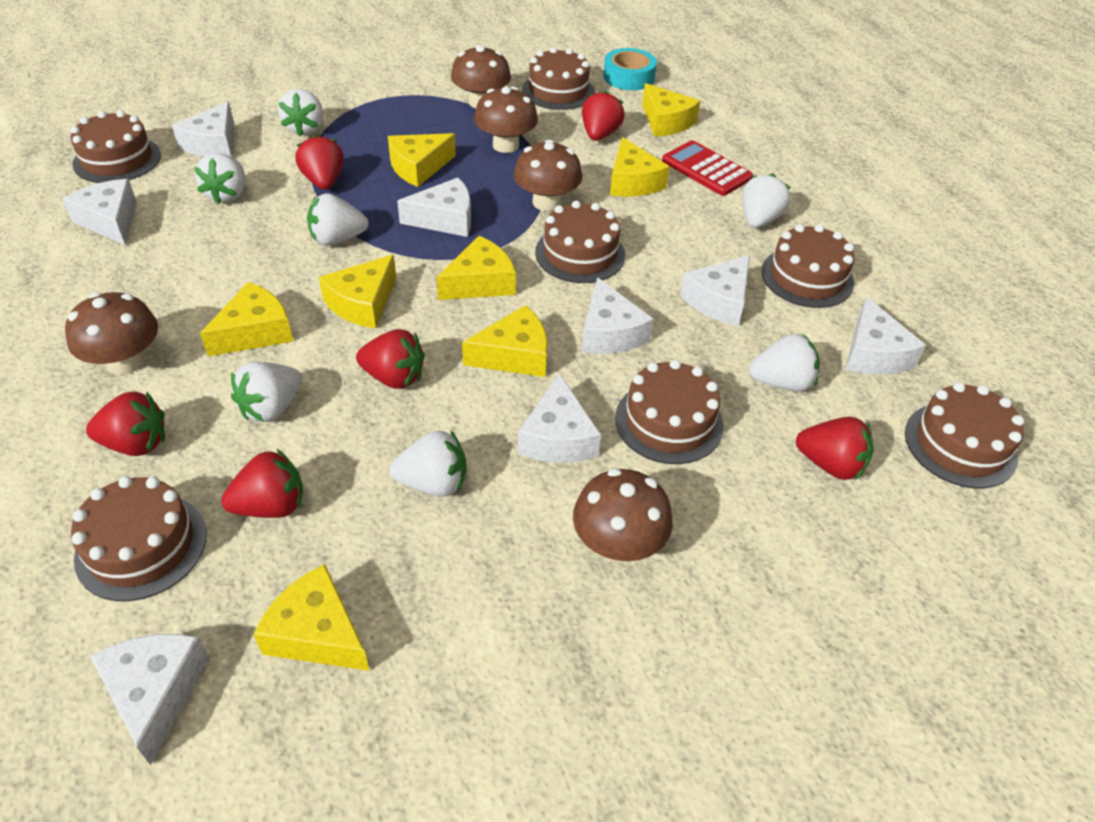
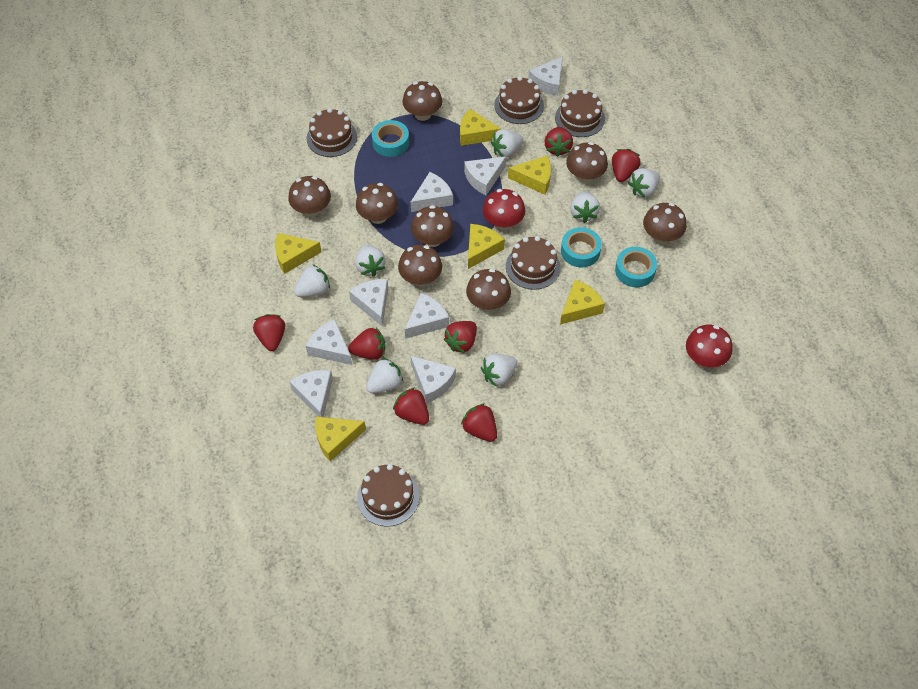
brown cake: [70,110,161,183] [71,476,207,601] [522,47,595,110] [535,201,625,283] [615,360,724,464] [761,224,855,308] [905,382,1024,488] = 7 -> [307,108,357,157] [357,464,419,527] [494,76,544,124] [506,236,560,290] [555,89,605,137] = 5
brown mushroom: [65,292,158,375] [451,45,511,108] [474,87,538,153] [514,140,582,211] [573,468,673,562] = 5 -> [288,176,331,217] [356,183,398,224] [398,245,442,286] [402,81,442,121] [411,205,454,247] [466,269,511,311] [566,142,608,183] [643,203,686,244] = 8
red calculator: [662,140,753,196] = 1 -> none = 0
red mushroom: none = 0 -> [483,189,525,230] [686,325,732,367] = 2
red strawberry: [86,392,165,456] [221,449,303,518] [295,134,344,190] [356,329,425,389] [582,90,625,141] [796,417,874,480] = 6 -> [253,314,285,351] [348,328,386,360] [393,387,429,425] [444,321,477,353] [461,403,497,442] [545,127,573,157] [612,149,641,182] = 7
turquoise tape: [603,48,657,90] = 1 -> [372,120,409,157] [561,227,602,267] [615,247,657,287] = 3
yellow cheese: [200,282,293,356] [253,564,370,671] [319,255,396,329] [388,133,456,187] [437,236,516,300] [462,305,548,377] [610,137,670,197] [642,83,700,137] = 8 -> [275,233,322,274] [315,417,366,461] [460,109,501,146] [468,224,505,269] [508,156,551,195] [560,280,605,325] = 6

